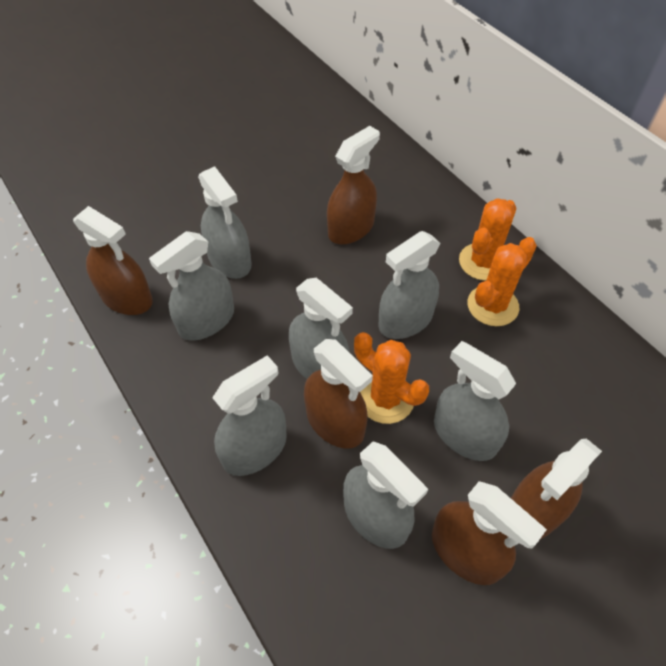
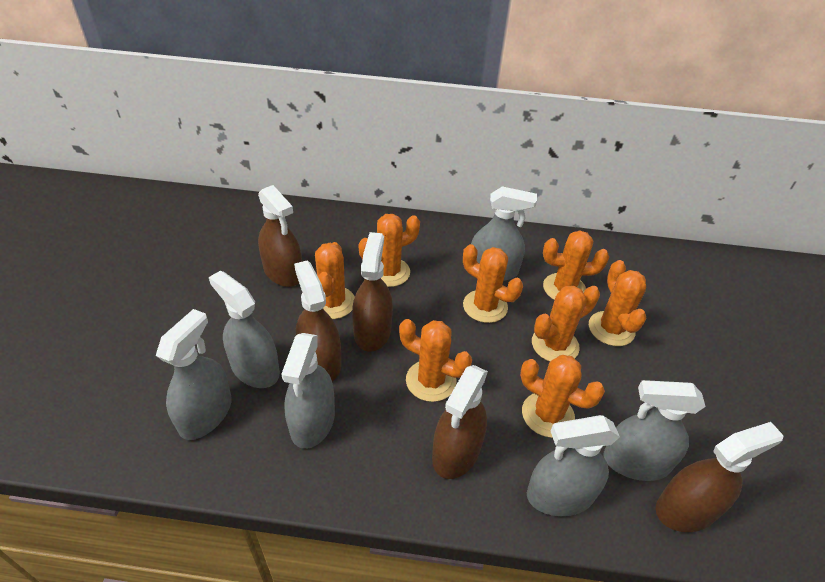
grey spray bottle: [149,231,234,341] [198,166,252,279] [212,355,287,476] [289,277,353,379] [343,441,428,549] [378,231,440,339] [434,341,516,461] = 7 -> [156,309,232,440] [209,270,280,388] [281,333,335,449] [471,186,537,281] [527,415,620,516] [603,380,706,481] = 6
orange cactus: [354,332,429,424] [459,198,516,281] [467,237,537,326] = 3 -> [315,242,355,319] [359,214,420,287] [399,319,472,402] [463,244,523,323] [520,355,605,438] [532,286,600,362] [543,231,609,300] [589,260,647,346] = 8

